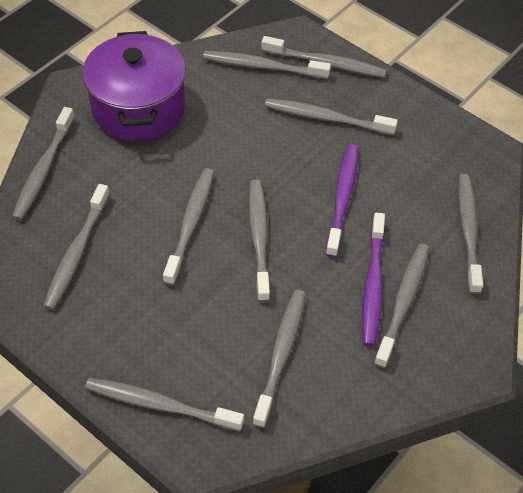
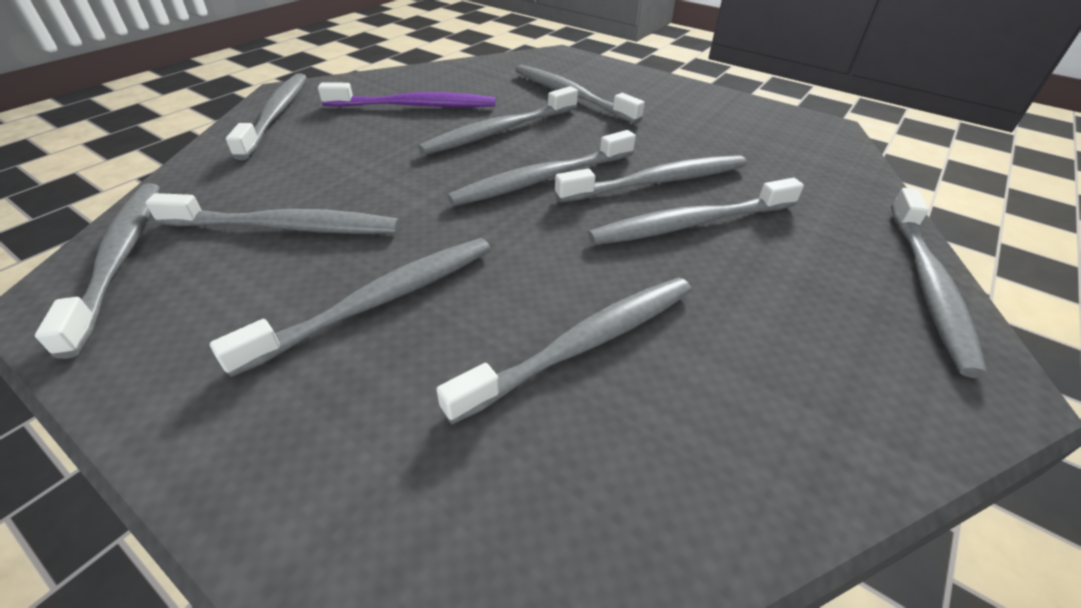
purple pot: [82,31,186,141] = 1 -> none = 0
purple toothbrush: [326,144,358,258] [362,213,385,346] = 2 -> [318,82,496,107] = 1

